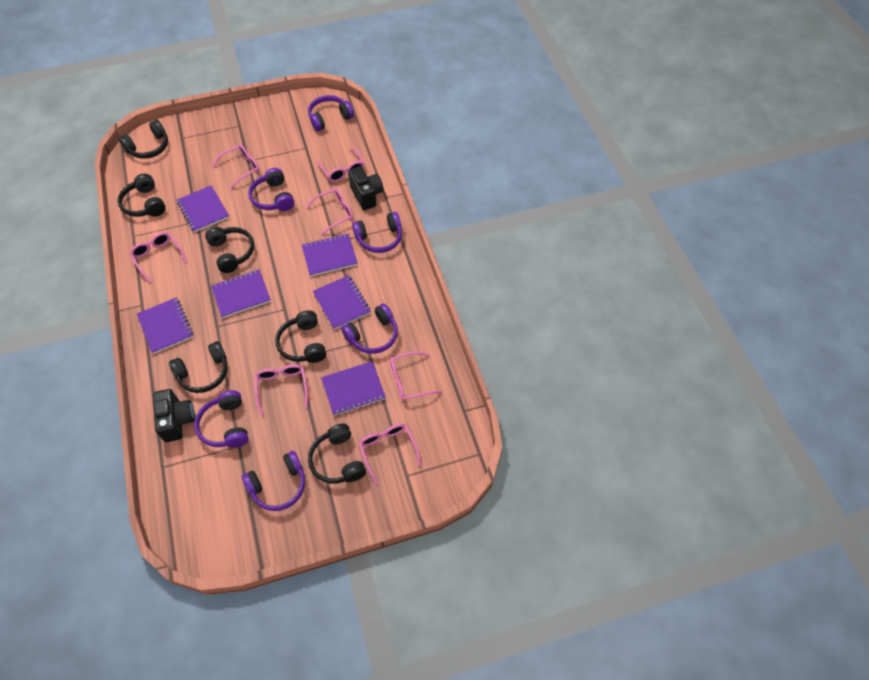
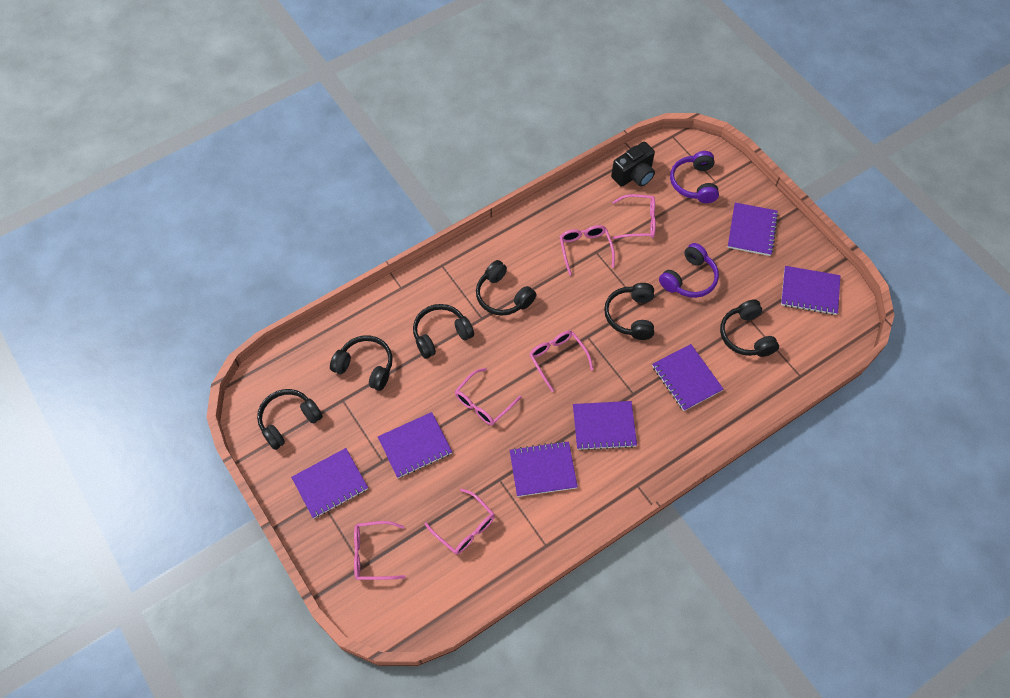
black camera: [153,389,195,442] [348,166,384,210] = 2 -> [611,142,655,187] = 1
pink glasses: [130,232,188,283] [212,144,260,189] [255,364,308,415] [306,188,353,235] [317,148,365,182] [359,424,421,484] [390,351,442,401] = 7 -> [354,521,406,580] [424,489,495,555] [455,368,522,425] [529,331,594,392] [560,225,615,275] [612,194,656,239] = 6
purple headphones: [194,390,249,448] [242,451,305,511] [248,168,295,211] [308,95,354,131] [341,304,398,354] [352,212,402,253] = 6 -> [659,243,719,298] [670,151,719,203] = 2
purple notebook: [137,298,193,354] [177,185,229,233] [211,270,271,318] [302,234,358,277] [312,275,371,330] [321,361,386,416] = 6 -> [291,448,368,519] [378,412,452,478] [509,441,578,497] [573,401,637,451] [652,344,723,411] [728,203,778,256] [781,266,840,315] = 7

